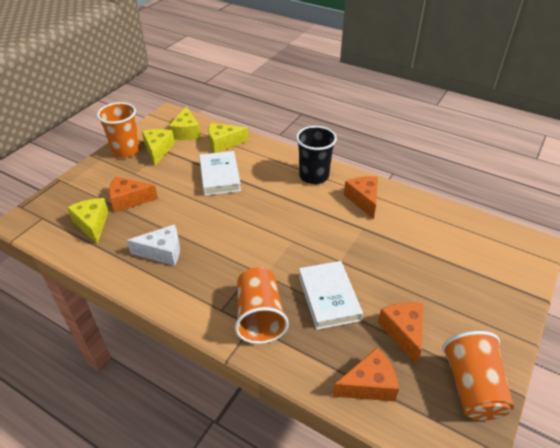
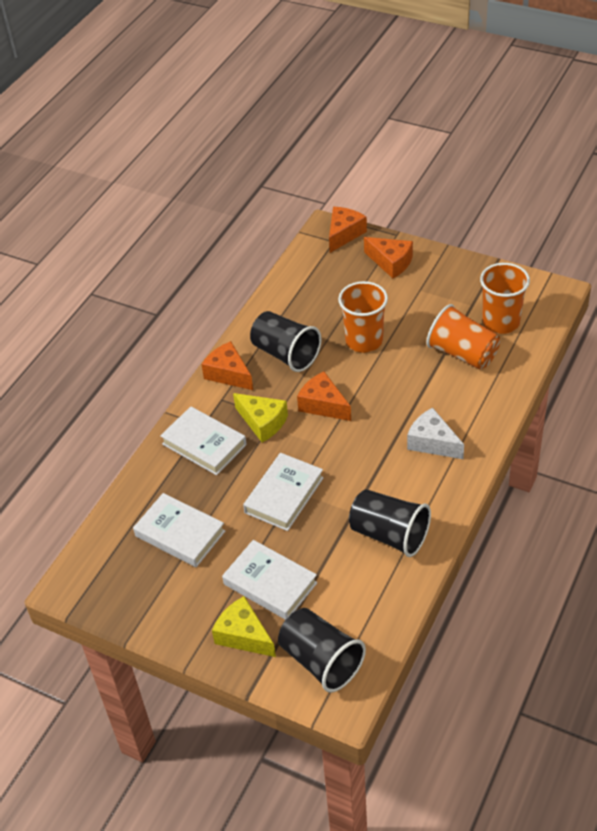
black cup: [296,126,337,184] = 1 -> [250,311,321,372] [278,608,366,692] [349,489,431,557] = 3
white book: [199,151,241,196] [299,261,363,330] = 2 -> [133,493,225,567] [160,406,247,475] [222,540,317,620] [243,453,324,531] = 4
yellow cheese: [67,198,109,244] [142,129,175,166] [169,106,201,140] [208,123,248,153] = 4 -> [212,596,276,657] [233,393,288,442] = 2

